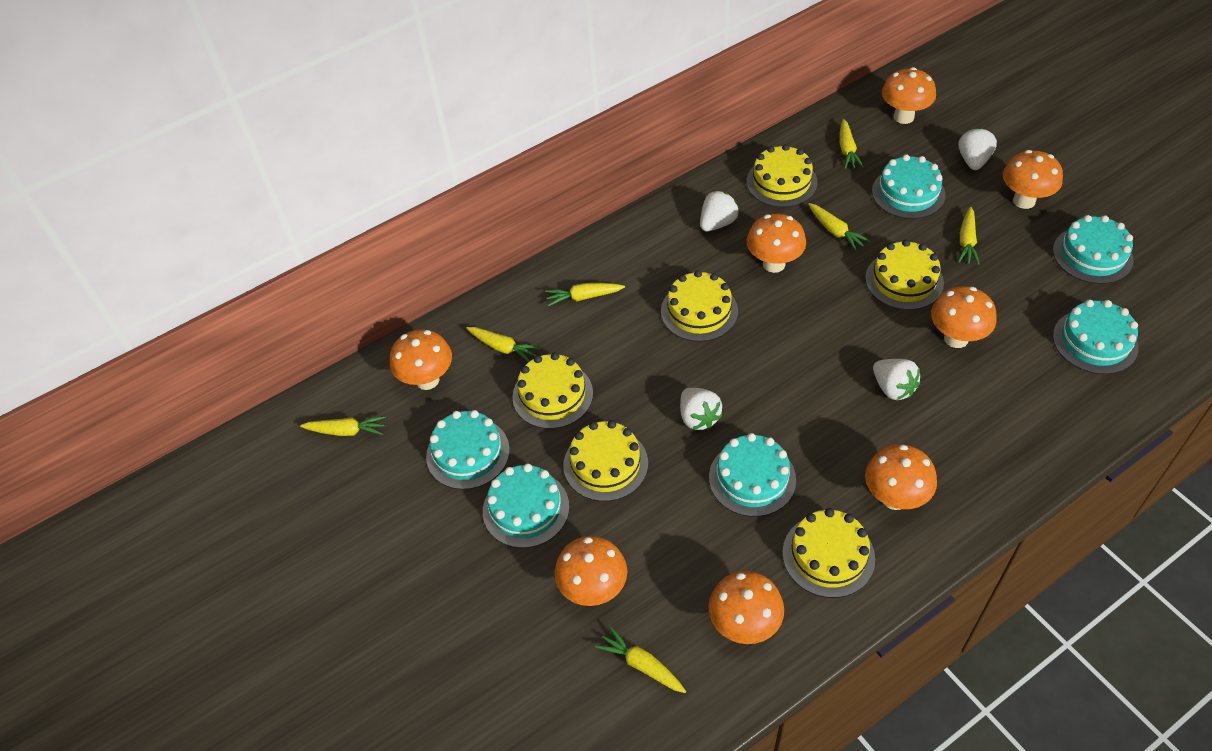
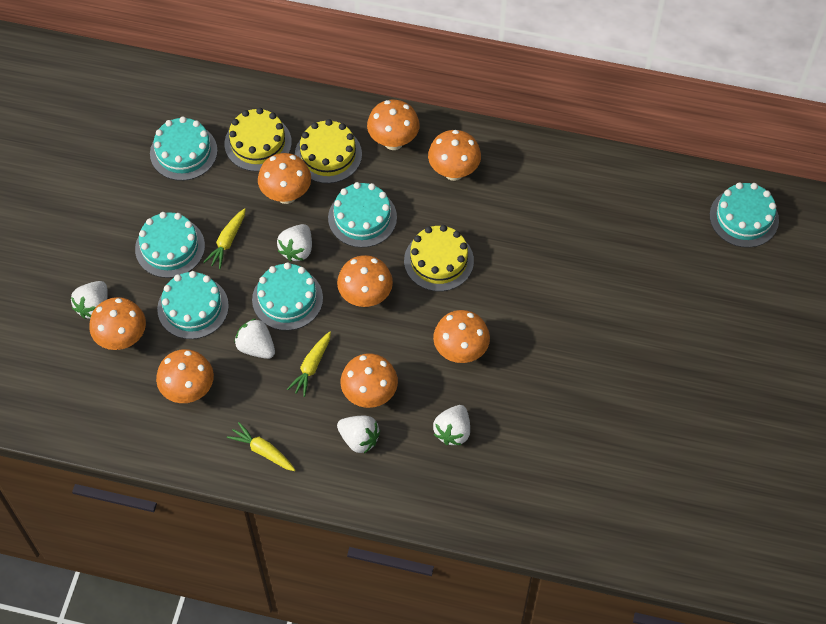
white strawberry: [680,388,722,430] [700,190,739,232] [873,359,920,400] [958,128,997,170] = 4 -> [71,281,108,319] [235,318,275,359] [277,224,312,261] [337,416,380,453] [433,405,470,445] = 5
yellow cake: [512,352,593,429] [563,420,648,502] [661,270,738,342] [746,144,818,207] [782,508,875,598] [865,240,944,310] = 6 -> [225,108,292,172] [295,119,362,183] [404,225,474,291] = 3
yellow carrot: [300,416,386,436] [466,327,541,362] [545,283,625,307] [595,626,686,693] [808,203,870,251] [839,119,864,169] [958,207,980,265] = 7 -> [203,208,246,269] [227,422,295,471] [287,332,331,397] = 3

